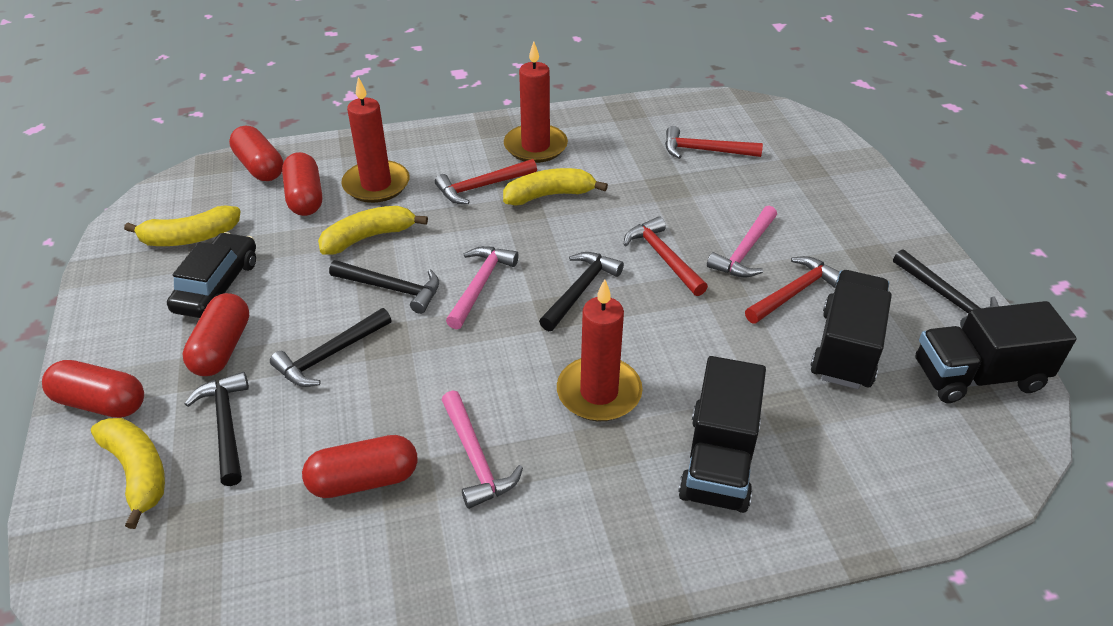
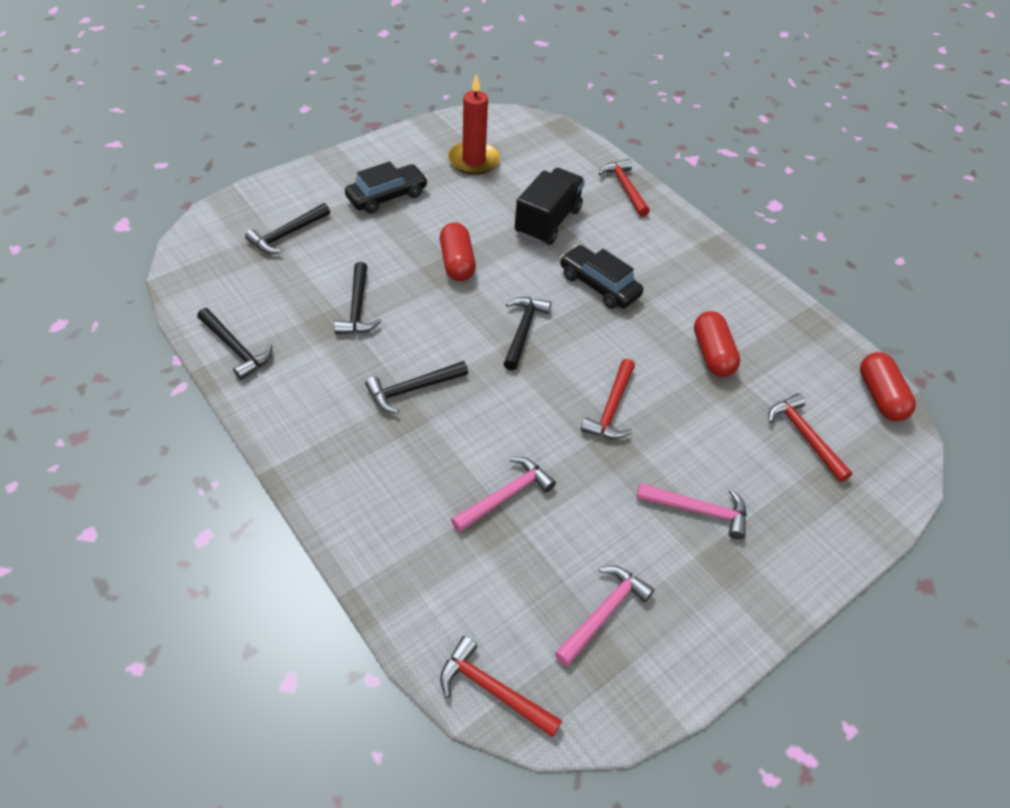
black car: [167,232,256,318] = 1 -> [345,161,428,213] [560,245,643,309] = 2
black truck: [678,356,766,513] [810,270,892,389] [916,301,1077,403] = 3 -> [515,168,585,245] = 1
red candle: [341,77,409,203] [504,42,568,163] [557,279,643,421] = 3 -> [448,74,500,175] = 1
red capsule: [42,360,144,418] [182,293,249,376] [229,126,283,181] [282,152,322,216] [302,435,418,498] = 5 -> [440,222,476,281] [694,311,740,377] [860,352,916,421] = 3
yellow banana: [91,418,165,529] [124,205,241,246] [318,206,428,255] [503,168,608,206] = 4 -> none = 0

